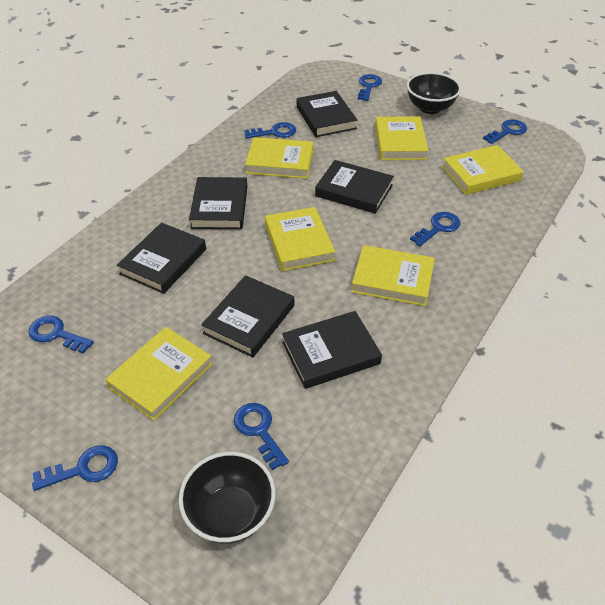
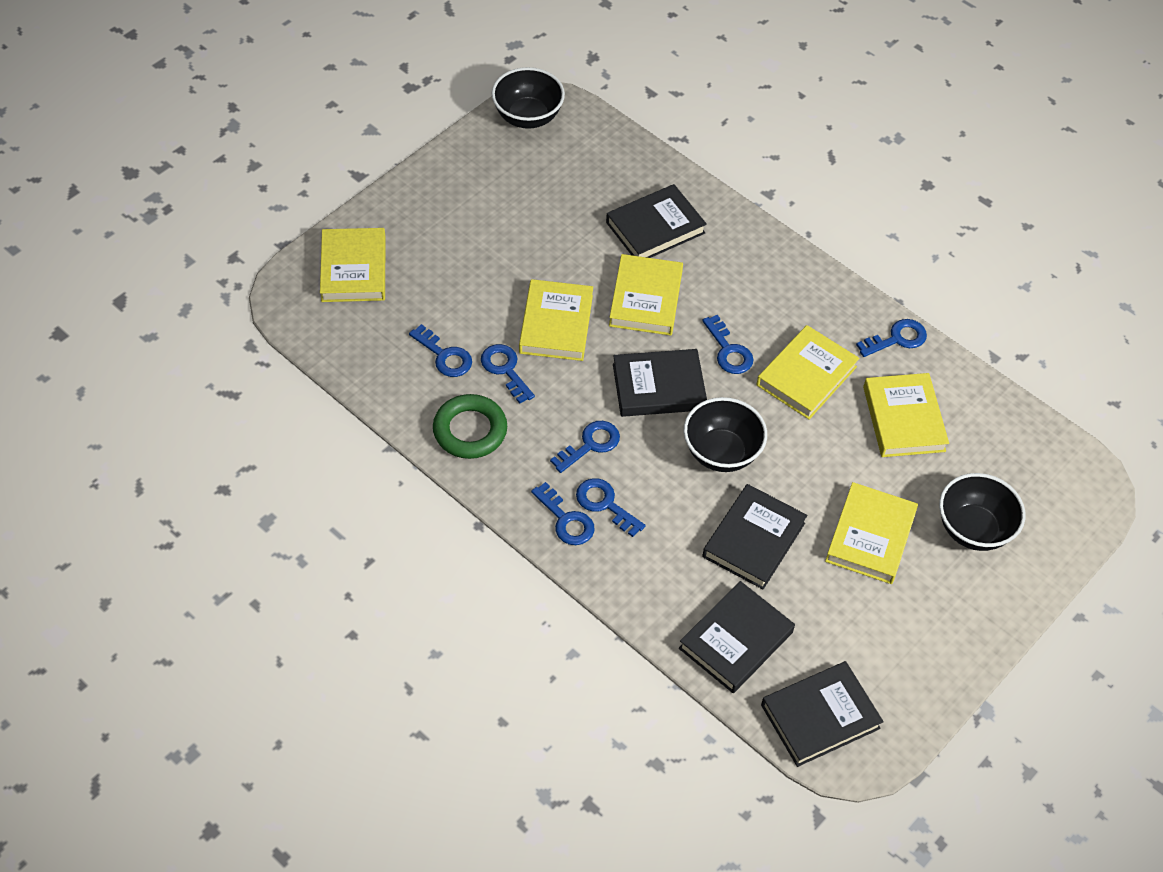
black book: [117,222,206,294] [189,177,247,229] [201,275,294,358] [282,311,382,389] [297,91,357,137] [315,160,394,214] = 6 -> [606,184,707,258] [613,349,707,417] [679,581,795,693] [702,484,807,589] [761,661,884,767] = 5
black bowl: [179,452,276,544] [407,72,461,114] = 2 -> [492,67,565,129] [684,397,767,472] [939,473,1025,551] = 3
green ring: none = 0 -> [433,394,507,459] = 1

